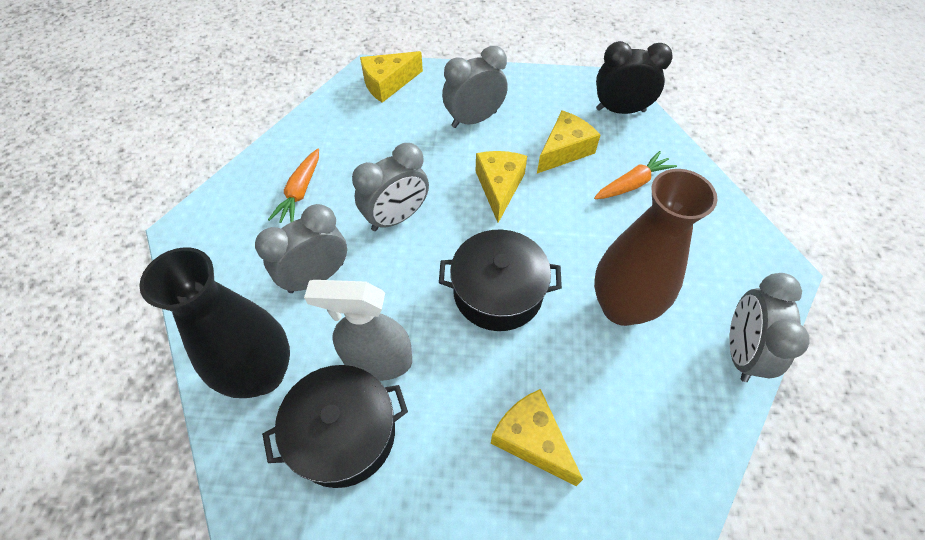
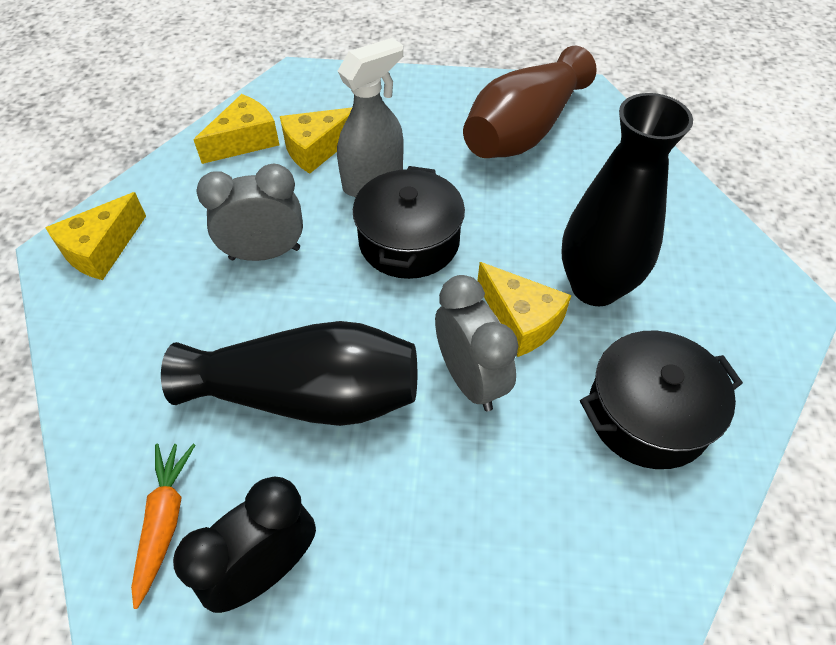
black vase: [139,247,290,398] = 1 -> [161,321,417,426] [561,93,693,306] = 2
grey clock: [255,204,347,293] [352,143,429,231] [442,46,508,128] [729,273,810,382] = 4 -> [196,163,303,261] [435,275,518,411] = 2
orange carrot: [268,149,319,223] [594,151,677,199] = 2 -> [131,444,195,609] = 1

